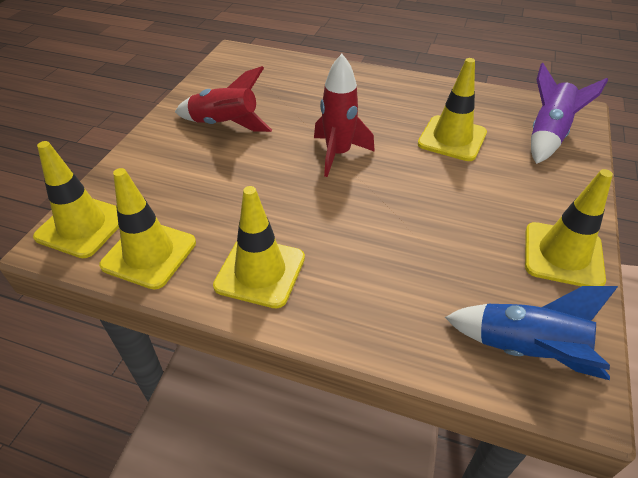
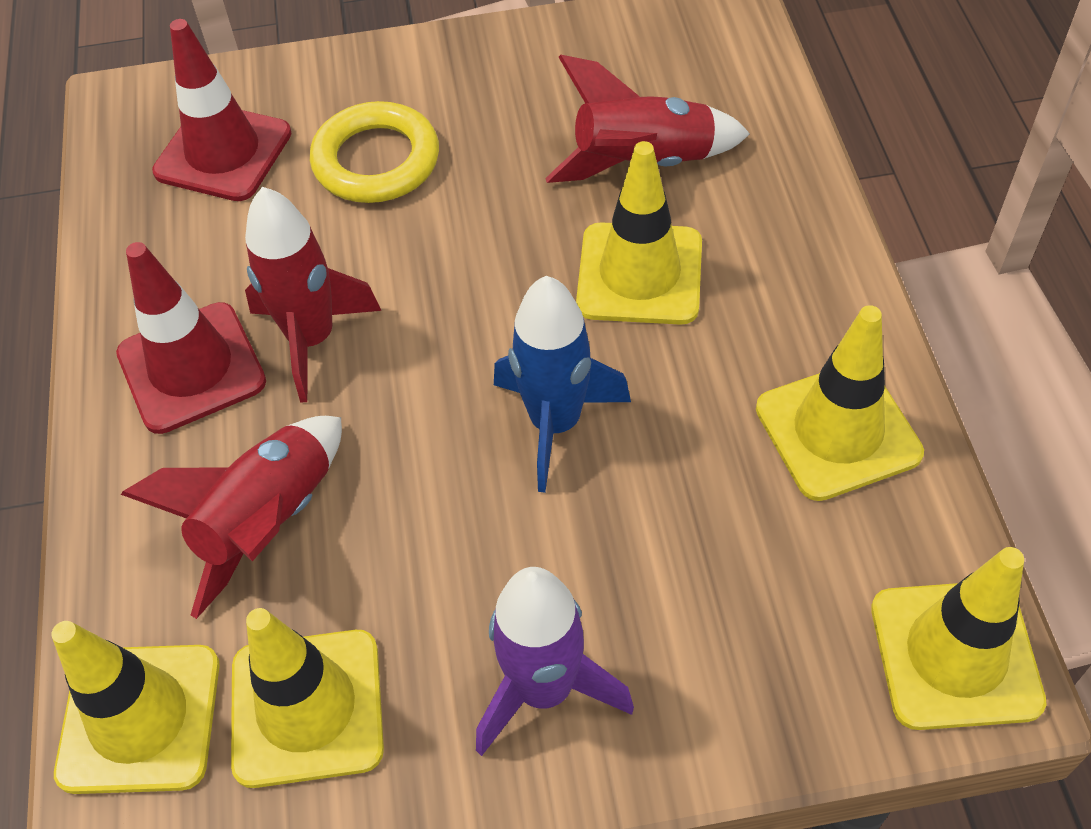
red rocket: [175,66,272,132] [314,54,375,177] = 2 -> [121,416,342,619] [245,187,381,402] [545,55,750,183] = 3
red traffic cone: none = 0 -> [116,242,266,434] [152,19,292,201] = 2
yellow ring: none = 0 -> [310,101,439,203] = 1

